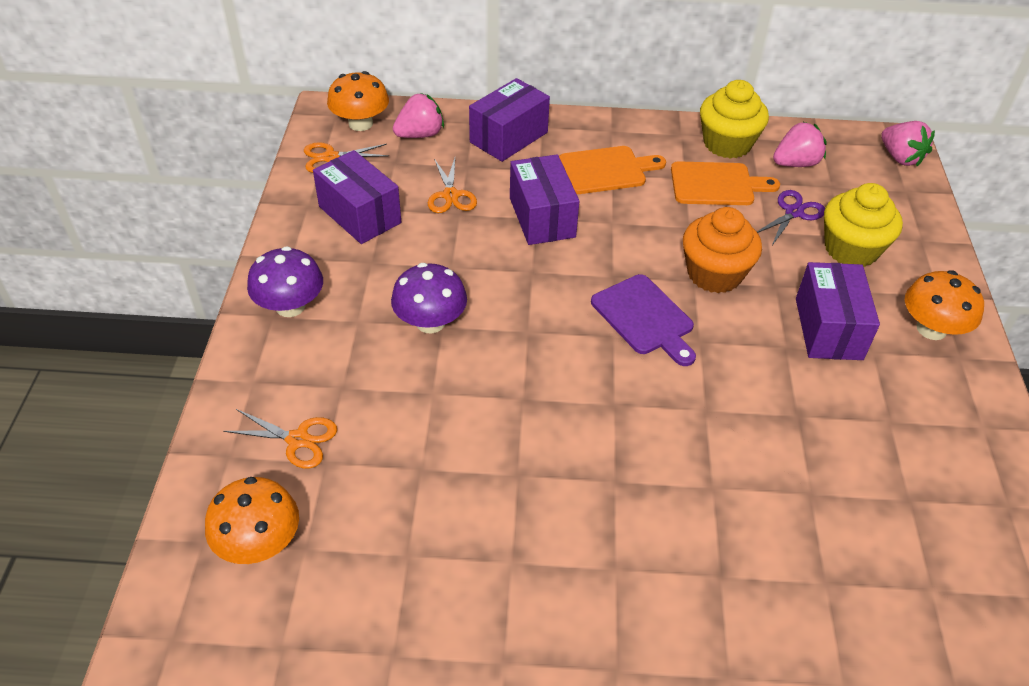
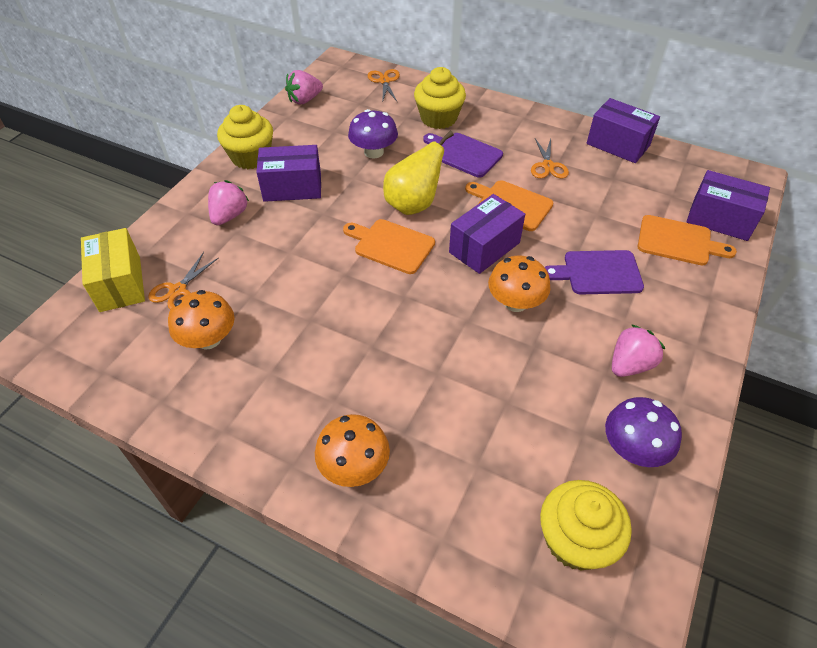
orange cupcake: [683,207,762,293] = 1 -> none = 0
orange cutting board: [559,146,666,194] [671,161,780,205] = 2 -> [343,219,435,274] [465,180,553,231] [638,215,737,265] = 3
purple cutting board: [591,274,696,366] = 1 -> [423,133,503,178] [545,250,644,294] = 2
purple scissors: [757,190,825,245] = 1 -> none = 0
yellow box: none = 0 -> [81,228,145,312] = 1
yellow cupcake: [700,80,769,159] [824,183,903,267] = 2 -> [217,105,273,169] [414,67,466,129] [540,480,632,571] = 3
yellow pear: none = 0 -> [383,131,454,215] = 1

